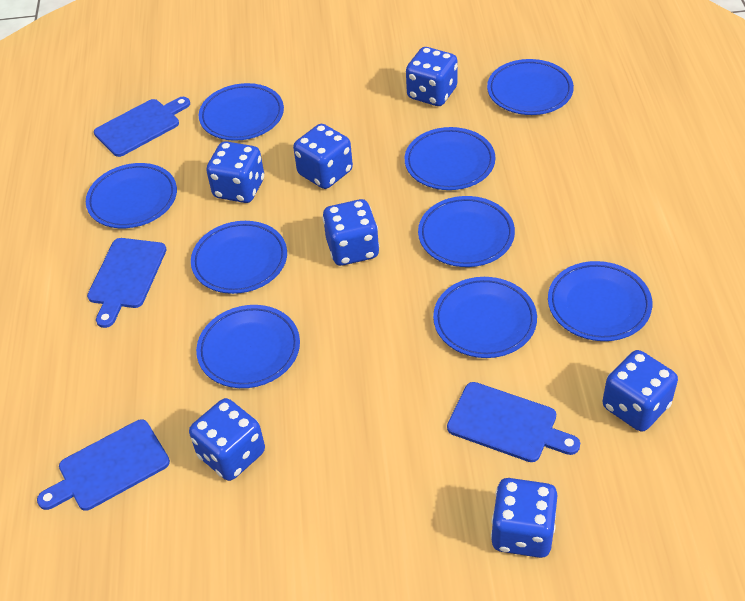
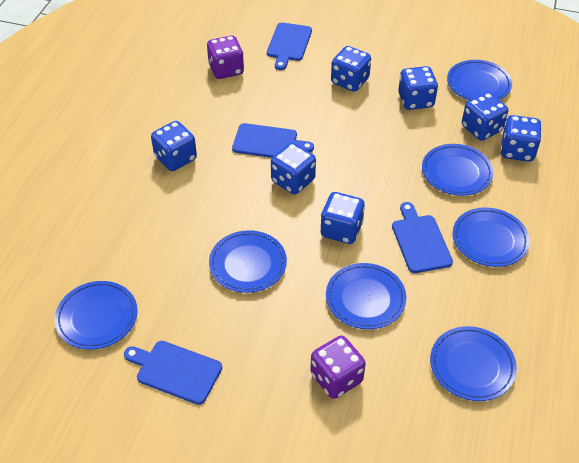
blue plate: [86,163,177,228] [191,221,287,294] [196,305,300,388] [199,83,284,141] [405,127,495,190] [418,196,515,267] [433,277,537,358] [487,59,574,115] [548,261,652,341] = 9 -> [55,281,138,350] [209,230,287,293] [326,263,406,329] [422,144,494,196] [430,326,517,401] [447,60,512,100] [453,207,530,267] = 7
purple dice: none = 0 -> [207,35,244,79] [310,336,366,399] = 2

